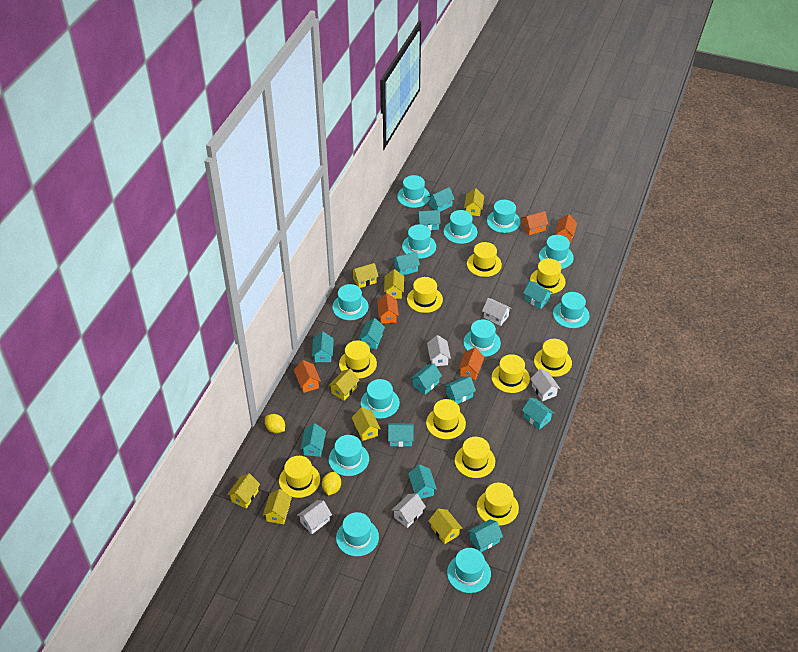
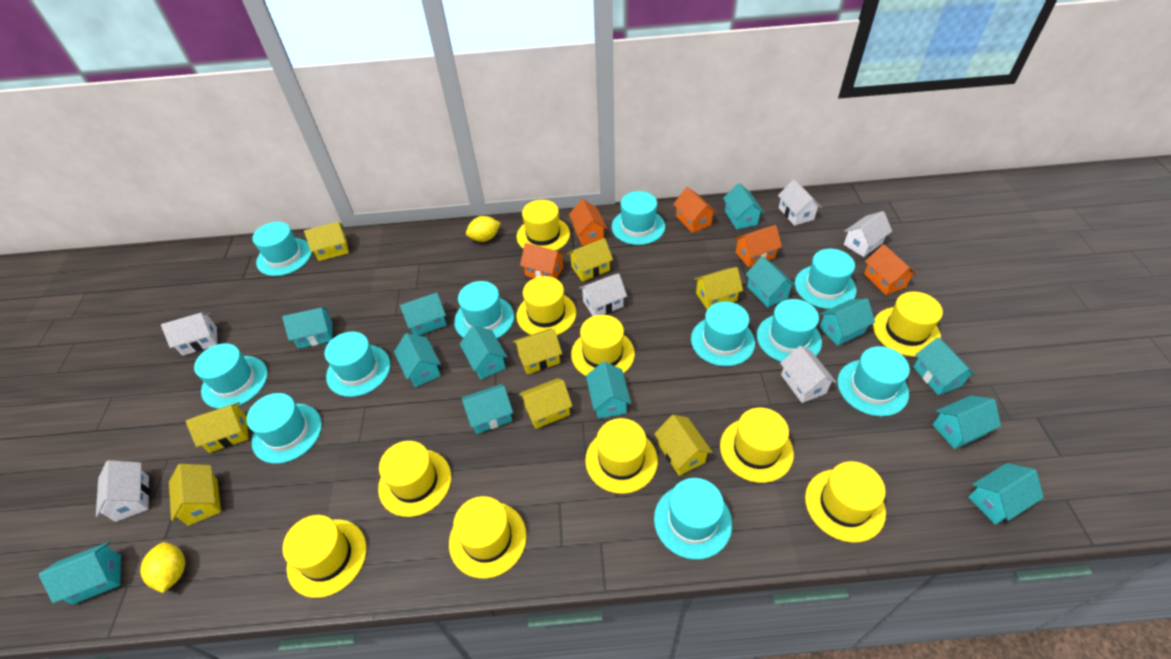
turquoise hat: [329,435,369,476] [332,284,369,320] [336,512,379,557] [361,379,400,419] [397,175,430,208] [402,224,436,259] [443,210,477,244] [447,548,491,593] [463,319,501,357] [487,200,520,233] [539,235,574,269] [553,292,590,328] = 12 -> [194,343,268,409] [246,393,322,464] [252,222,312,276] [324,332,391,397] [454,281,514,338] [612,191,665,245] [654,478,732,560] [691,301,755,366] [757,299,822,362] [795,249,857,309] [837,346,910,417] = 11
white house: [297,500,332,534] [391,494,426,528] [427,335,451,366] [482,298,512,326] [530,369,560,401] = 5 -> [96,460,150,522] [161,312,217,356] [579,273,627,316] [778,179,822,226] [780,345,837,403] [844,211,892,257] = 6

